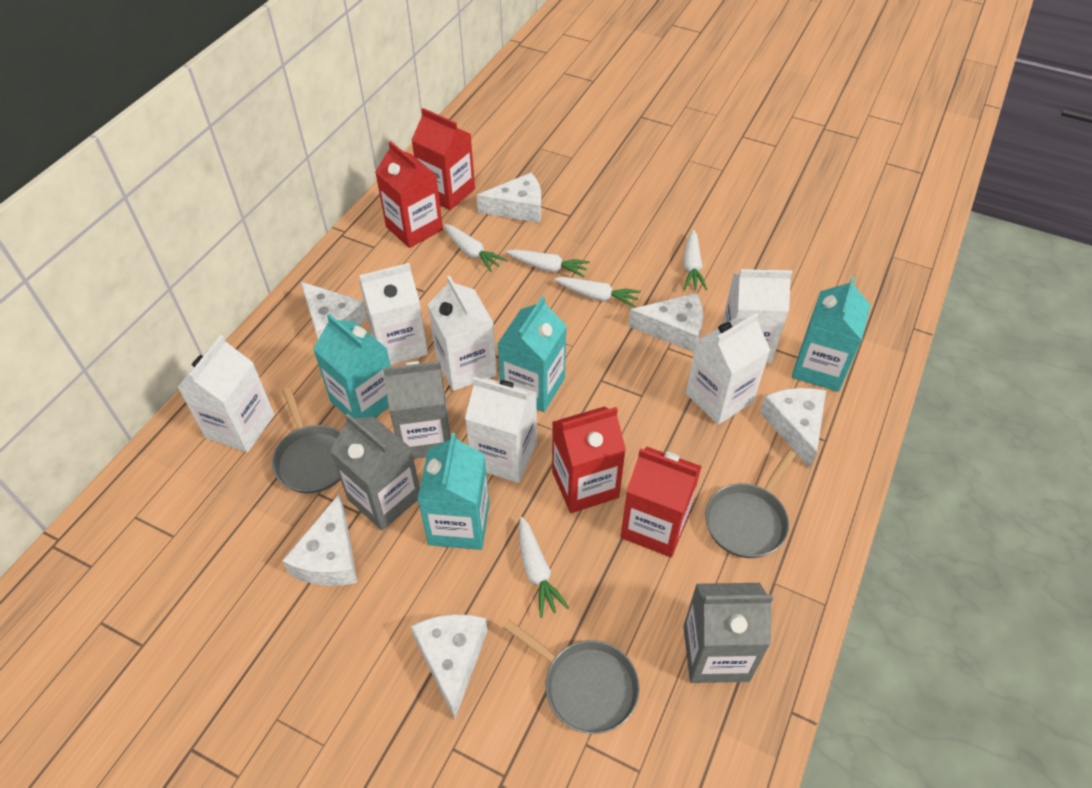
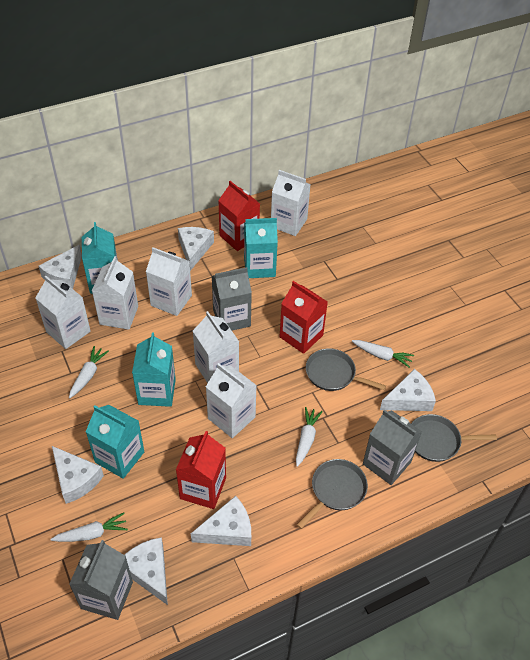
red carton: [375,141,443,248] [411,108,475,210] [552,407,626,513] [621,447,702,557] = 4 -> [176,431,226,509] [218,181,260,251] [280,281,328,354] = 3
white carrot: [443,224,507,272] [506,249,590,277] [519,517,569,618] [554,277,641,308] [684,230,707,290] = 5 -> [51,512,128,542] [69,346,109,398] [296,407,323,467] [352,340,414,368] = 4

